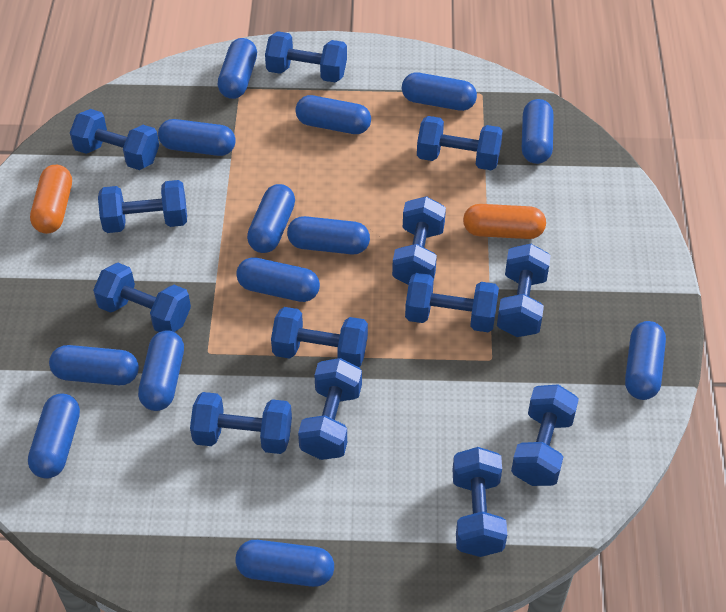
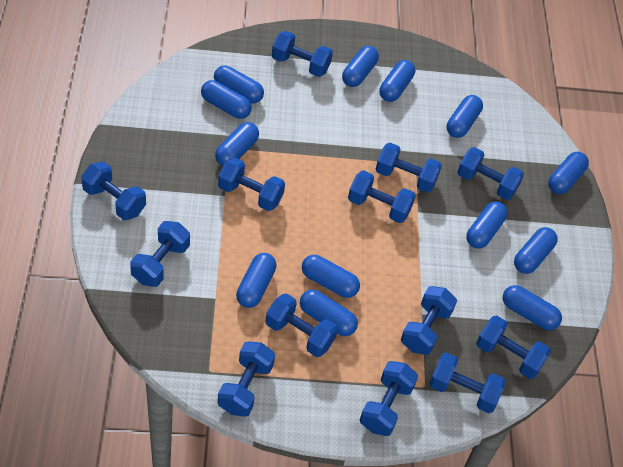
orange capsule: [30,165,72,234] [463,204,546,239] = 2 -> none = 0

